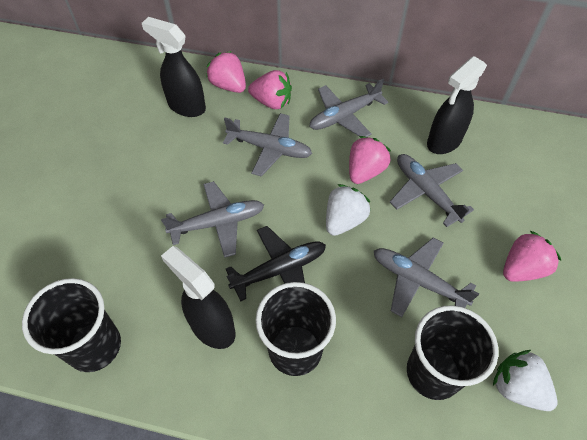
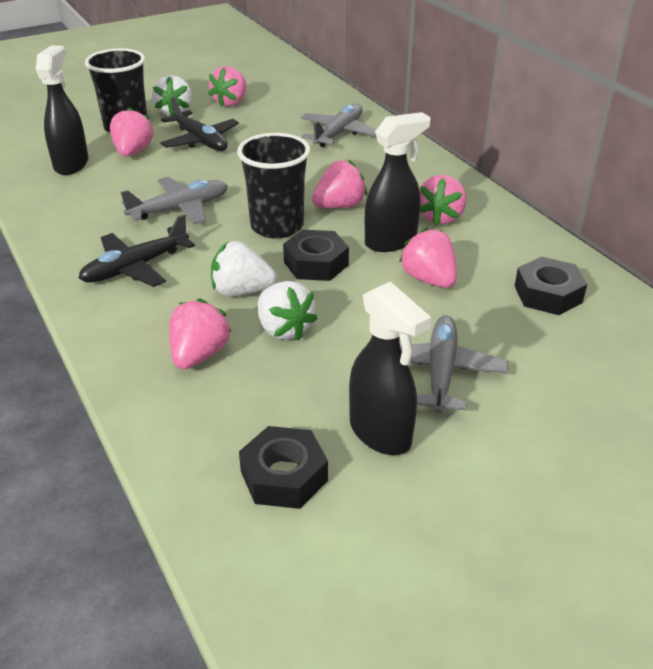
black cup: [22,278,121,372] [256,282,336,376] [407,305,499,400] = 3 -> [85,48,147,133] [237,133,310,238] = 2
black nut: none = 0 -> [239,426,328,509] [283,230,349,281] [515,257,587,315] = 3
black plane: [226,226,326,301] = 1 -> [79,214,195,287] [160,97,239,151] = 2
grey plane: [161,181,264,258] [223,113,312,176] [309,79,388,137] [374,238,479,317] [390,154,474,227] = 5 -> [121,177,228,224] [301,104,377,147] [400,315,508,414] = 3
pink strawberry: [206,51,246,93] [248,70,292,109] [349,136,391,184] [503,231,562,282] = 4 -> [110,108,153,157] [169,299,232,369] [208,66,247,106] [312,160,367,208] [399,228,457,288] [419,175,466,226] = 6
white strawberry: [326,184,371,236] [493,350,558,411] = 2 -> [152,75,192,116] [211,241,277,296] [258,281,318,341] = 3

